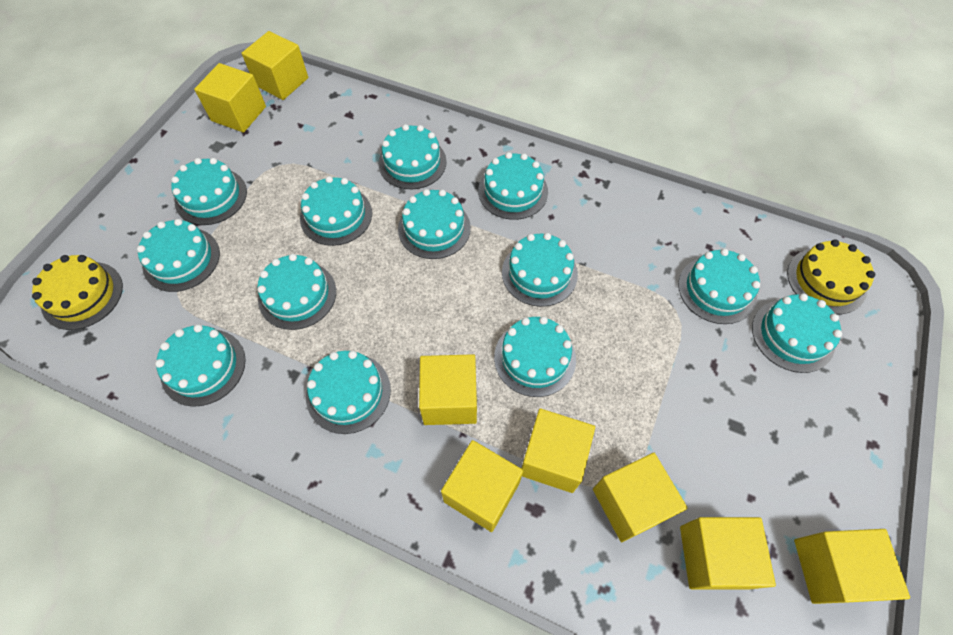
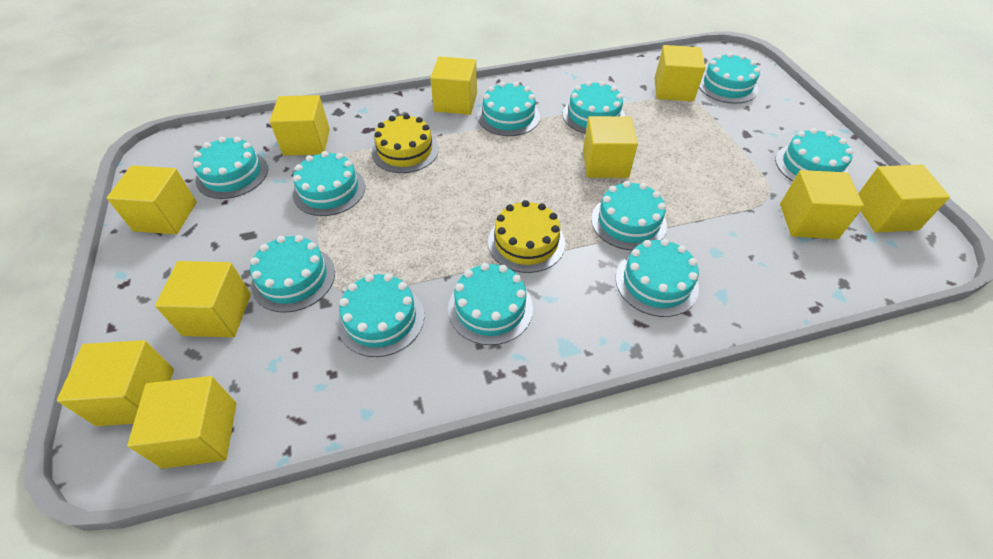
turquoise cake: [137,219,220,292] [155,324,246,407] [171,158,247,225] [257,254,336,330] [300,176,372,246] [306,350,391,434] [378,124,447,189] [398,189,471,259] [478,152,548,220] [494,316,576,397] [502,233,578,307] [678,248,760,324] [752,293,842,373] = 13 -> [193,137,268,199] [250,235,335,313] [293,151,365,216] [337,273,424,357] [448,263,533,345] [478,82,540,136] [563,81,625,134] [591,181,667,250] [615,239,699,317] [699,52,760,104] [775,128,853,181] = 11
yellow cube: [194,63,266,133] [242,31,308,100] [419,354,477,425] [441,440,523,532] [521,409,595,493] [593,453,687,542] [680,517,776,590] [794,529,910,604] = 8 -> [57,340,174,426] [107,165,197,234] [127,376,236,469] [155,261,251,337] [270,95,330,156] [430,56,477,115] [583,116,638,178] [654,45,705,101] [780,170,864,239] [858,164,950,233] = 10

